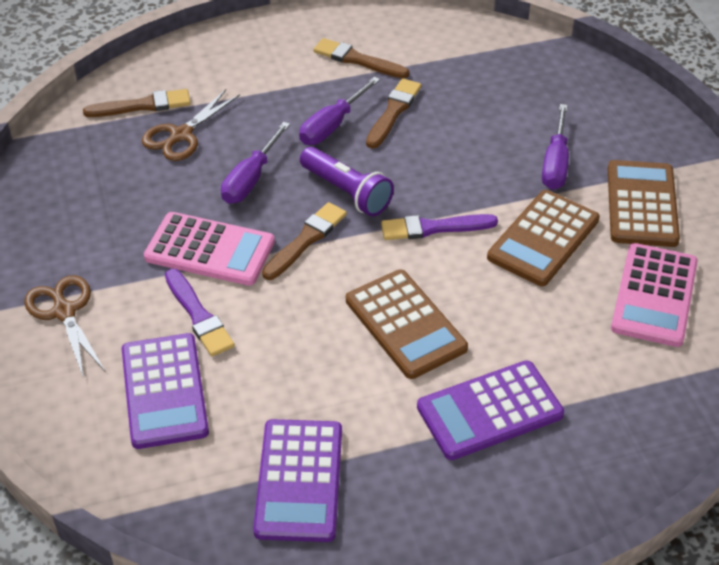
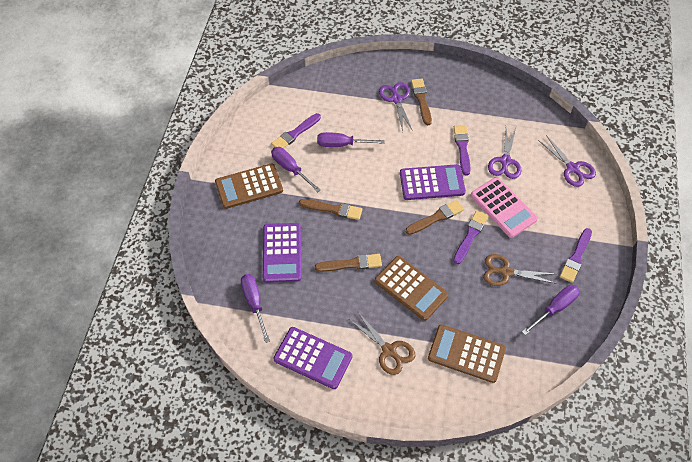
pink calculator: [144,212,275,286] [611,243,698,347] = 2 -> [470,177,538,238] = 1
purple brush: [165,269,235,357] [381,214,498,240] = 2 -> [271,113,321,149] [453,210,488,264] [454,125,471,176] [560,228,592,283] = 4
purple flashlight: [300,147,394,216] = 1 -> none = 0
purple scissors: none = 0 -> [379,82,413,131] [488,128,521,179] [538,135,596,187] = 3
purple screwdriver: [221,122,290,204] [299,77,380,145] [542,104,569,190] = 3 -> [241,274,270,343] [271,147,321,192] [317,132,385,147] [522,285,580,335] = 4

